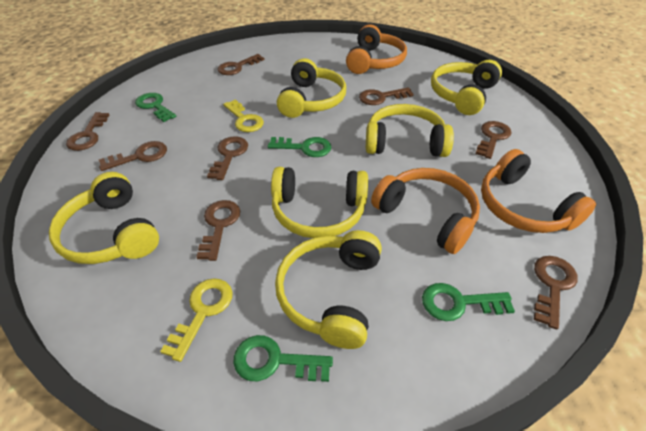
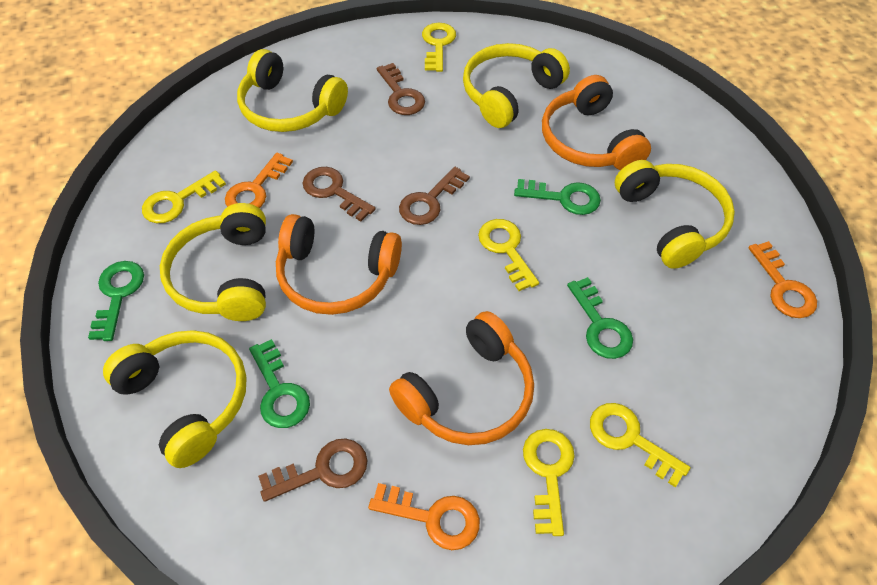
brown key: [66,112,109,151] [99,141,167,171] [197,200,240,261] [207,136,248,180] [217,54,265,75] [359,87,414,105] [475,121,512,159] [534,256,578,329] = 8 -> [258,439,367,502] [303,167,376,221] [377,63,425,115] [399,167,470,225] = 4
orange key: none = 0 -> [225,153,293,208] [368,483,480,550] [748,241,817,318] = 3
yellow headphones: [49,172,159,264] [271,167,368,238] [275,230,382,349] [277,58,346,118] [366,104,454,157] [431,60,502,115] = 6 -> [103,330,247,468] [160,203,266,321] [237,49,348,132] [463,43,570,128] [615,160,735,269] = 5
yellow key: [160,278,233,362] [223,99,264,132] = 2 -> [142,170,226,223] [422,23,456,72] [478,219,539,291] [523,429,575,536] [590,403,690,487] = 5

